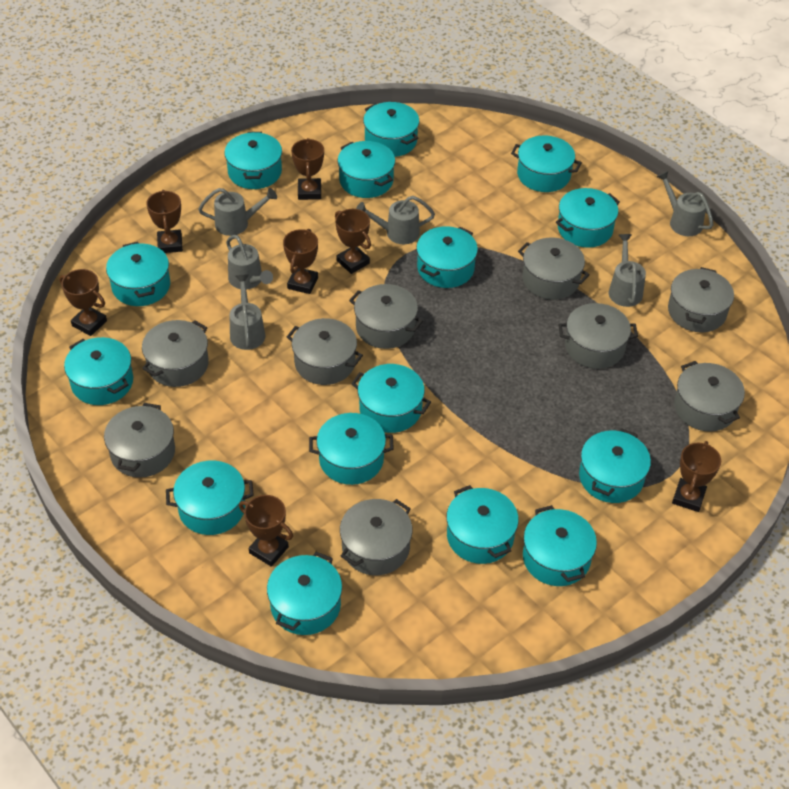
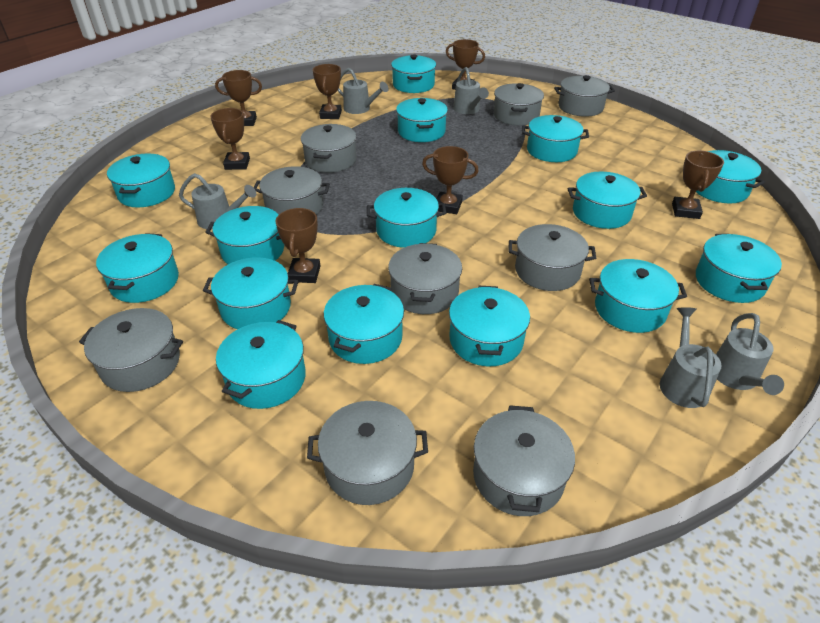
grey watering can: [198,188,277,236] [226,235,273,290] [230,275,265,350] [356,196,435,244] [609,234,646,307] [657,171,714,236] = 6 -> [179,173,256,230] [338,68,389,114] [453,67,489,114] [660,307,722,408] [716,313,784,395] = 5

